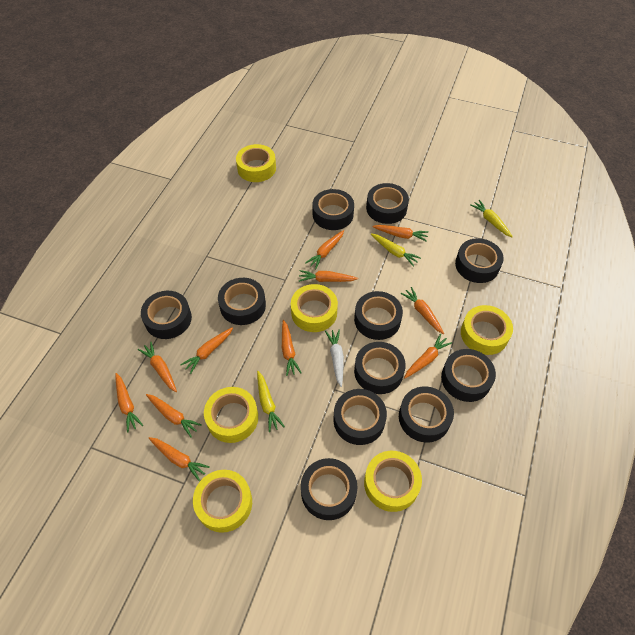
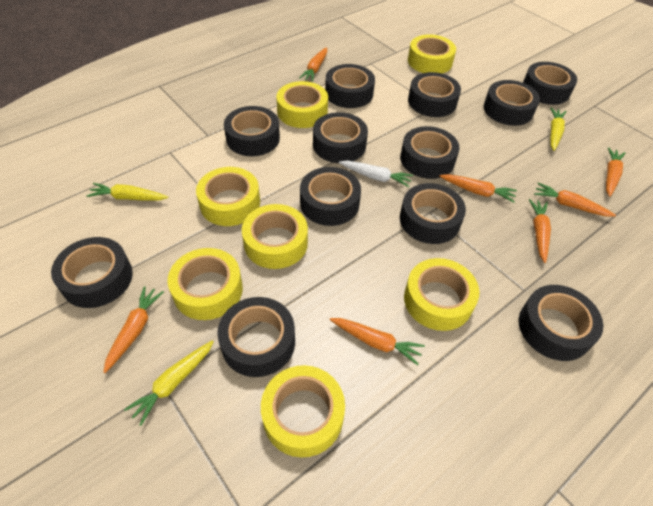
black tape: [141,291,192,339] [218,278,266,325] [301,458,358,520] [312,189,354,230] [333,389,387,445] [354,291,403,340] [354,342,406,394] [366,183,409,224] [399,386,454,443] [441,349,496,402] [455,238,504,283] = 11 -> [51,237,133,308] [217,297,295,377] [224,106,280,156] [300,167,361,226] [313,112,368,163] [325,64,375,108] [400,126,460,179] [400,183,466,244] [408,72,461,117] [484,80,540,126] [519,285,603,361] [523,62,577,105] = 12
orange carrot: [115,373,143,432] [138,342,177,392] [146,394,202,438] [149,437,210,481] [180,327,233,374] [282,320,302,376] [299,270,358,282] [305,230,344,270] [373,225,429,242] [400,287,444,334] [404,334,452,378] = 11 -> [103,286,164,373] [299,47,327,82] [330,318,425,365] [439,174,517,203] [529,199,551,263] [534,183,616,216] [606,147,626,197] = 7
yellow tape: [193,470,252,533] [204,387,258,443] [236,144,276,182] [291,284,338,332] [364,451,422,512] [461,305,513,355] = 6 -> [168,248,243,320] [196,167,260,226] [242,204,308,269] [261,365,345,458] [276,81,328,128] [404,258,480,331] [408,35,456,73] = 7

